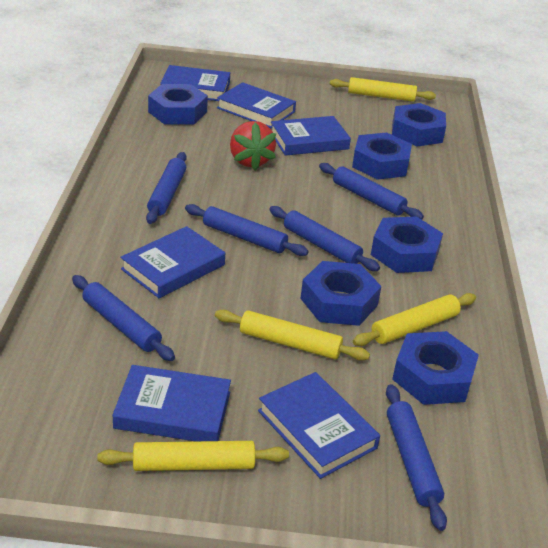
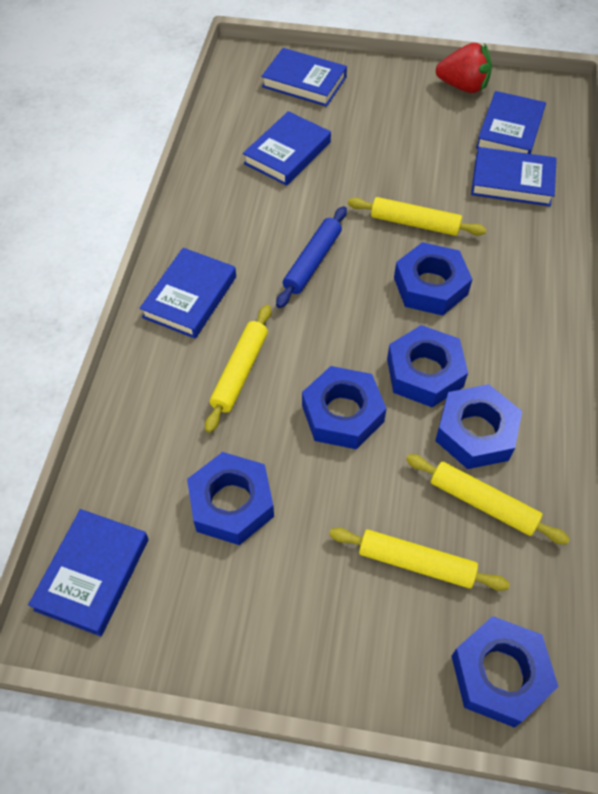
blue rolling pin: [72,275,175,361] [146,152,187,224] [185,204,308,256] [269,206,380,271] [319,163,424,220] [386,384,447,531] = 6 -> [276,206,347,308] = 1

